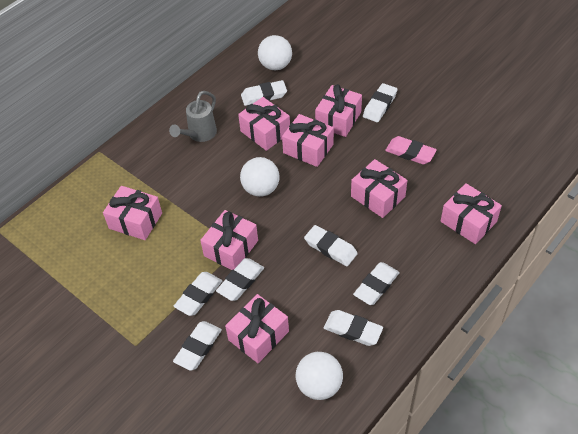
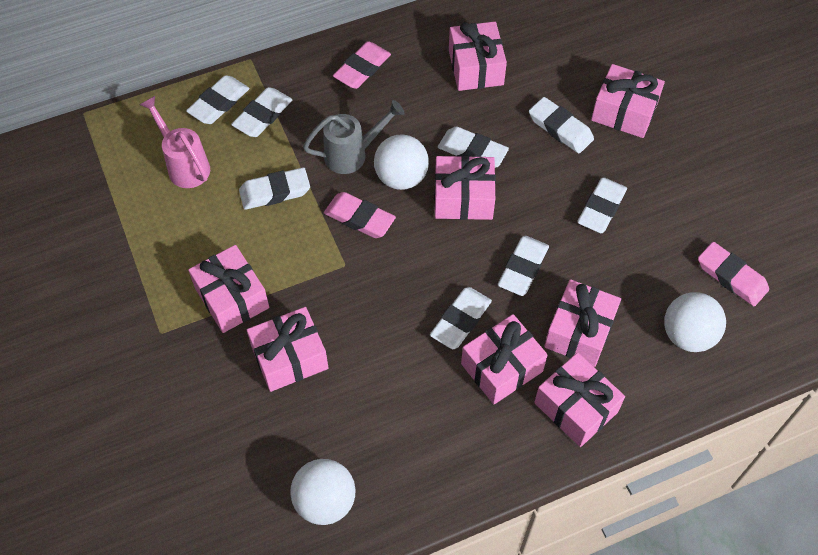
pink eraser: [385,136,437,164] = 1 -> [324,192,396,238] [333,41,391,89] [698,242,769,306] = 3
pink watering can: none = 0 -> [140,96,210,188] = 1

